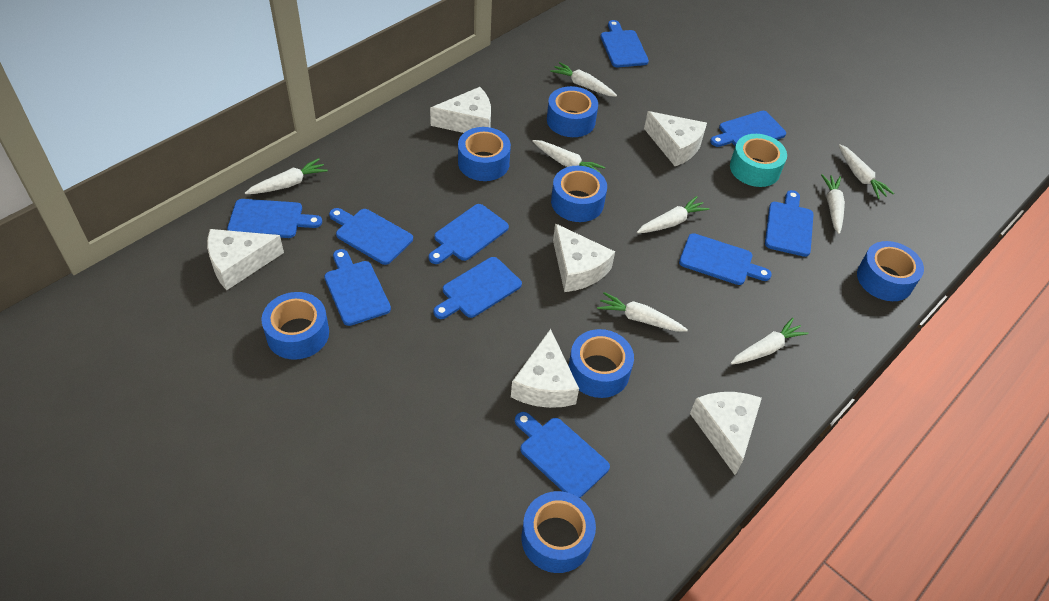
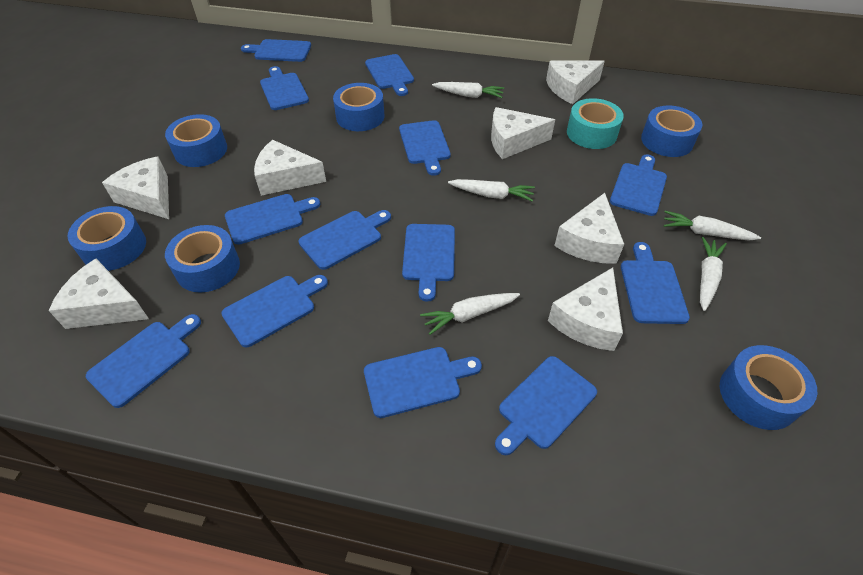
blue cutting board: [227,199,322,238] [324,249,391,326] [329,208,413,265] [428,204,509,264] [433,257,522,319] [515,412,610,498] [600,20,649,67] [679,233,772,285] [710,111,786,147] [765,190,814,257] = 10 -> [86,314,201,408] [221,275,328,347] [225,194,320,245] [241,39,311,62] [260,66,309,110] [299,210,391,270] [364,347,482,418] [365,54,414,96] [399,120,451,176] [402,224,455,302] [495,356,597,455] [610,154,667,216] [621,242,690,324] = 13
blue tape: [262,292,329,359] [458,127,511,181] [521,491,596,573] [547,86,598,137] [551,166,607,222] [568,329,634,398] [857,241,924,301] = 7 -> [68,206,146,271] [165,114,227,167] [165,225,240,292] [333,83,384,131] [641,105,702,157] [720,345,817,430] = 6
white carrot: [245,158,328,194] [532,140,605,174] [550,62,617,97] [597,292,688,332] [637,196,709,233] [731,318,808,365] [821,174,845,234] [839,144,894,199] = 8 -> [420,293,520,335] [432,82,504,98] [448,179,535,202] [664,211,761,241] [700,237,727,311] = 5
white cheese: [207,229,284,290] [430,87,491,133] [511,329,579,408] [553,223,615,292] [644,111,707,166] [690,392,762,475] = 6 -> [49,259,149,329] [102,156,169,219] [254,140,326,196] [491,107,555,159] [546,60,605,104] [548,268,623,351] [554,193,624,264] = 7

